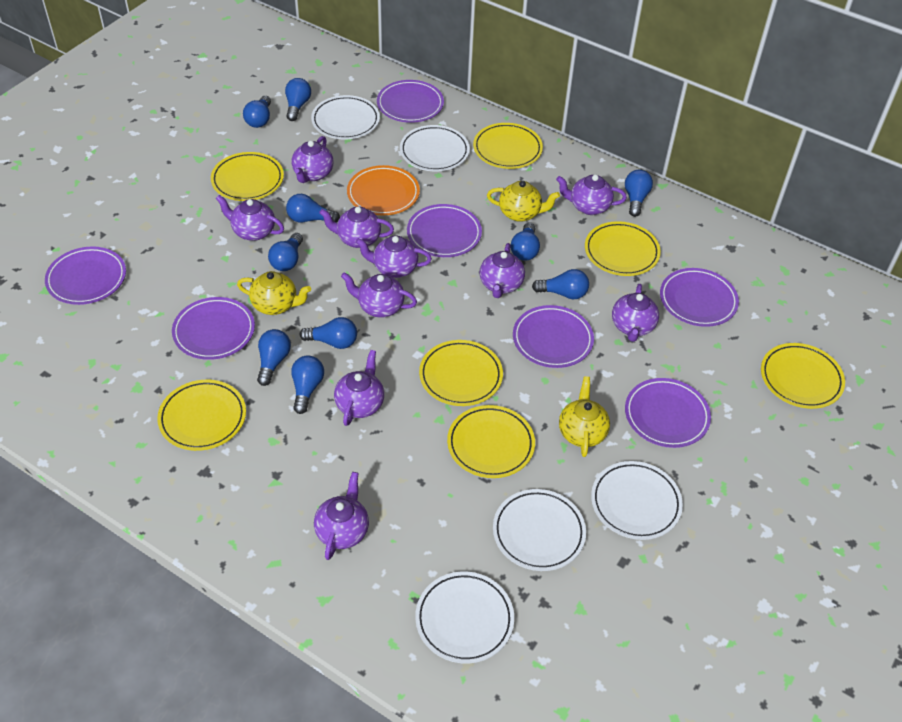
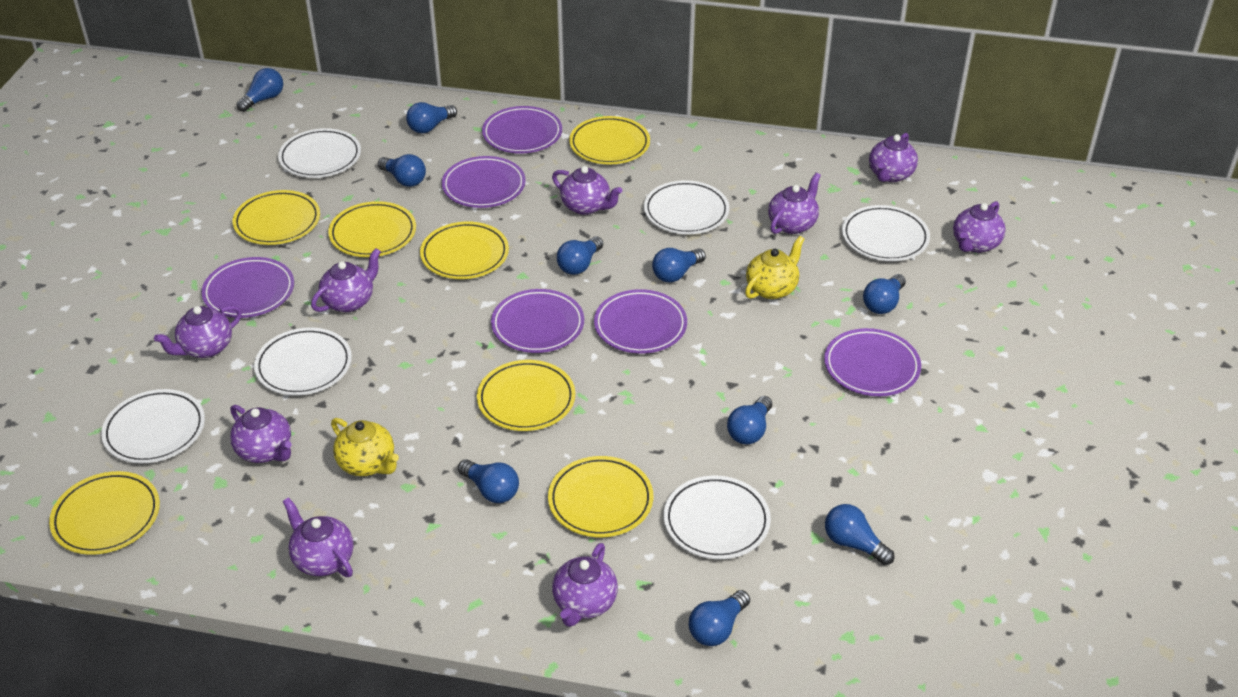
orange plate: [347,165,420,215] = 1 -> none = 0
purple plate: [45,246,126,305] [172,297,255,360] [377,80,444,123] [407,204,482,257] [513,305,594,368] [625,378,711,448] [660,268,739,327] = 7 -> [202,257,294,318] [442,156,526,208] [482,106,562,153] [491,289,584,353] [594,289,687,354] [824,328,921,396] = 6
purple teapot: [216,195,284,241] [291,136,334,183] [314,472,369,560] [319,206,394,248] [334,350,384,426] [341,272,417,318] [356,236,432,278] [480,243,525,298] [556,174,627,215] [612,284,659,342] = 10 -> [154,305,242,358] [230,405,292,463] [283,497,354,577] [311,248,381,312] [552,166,622,215] [552,543,618,627] [768,173,821,234] [869,133,918,182] [953,201,1006,253] = 9
white plate: [311,95,380,139] [400,125,470,171] [415,571,514,664] [493,489,586,571] [591,461,683,540] = 5 -> [101,389,205,463] [254,328,352,395] [278,128,361,178] [644,180,729,234] [664,476,771,559] [842,205,930,261] = 6
yellow teapot: [237,271,311,315] [487,181,560,222] [559,376,610,457] = 3 -> [331,418,399,476] [745,236,804,299] = 2

